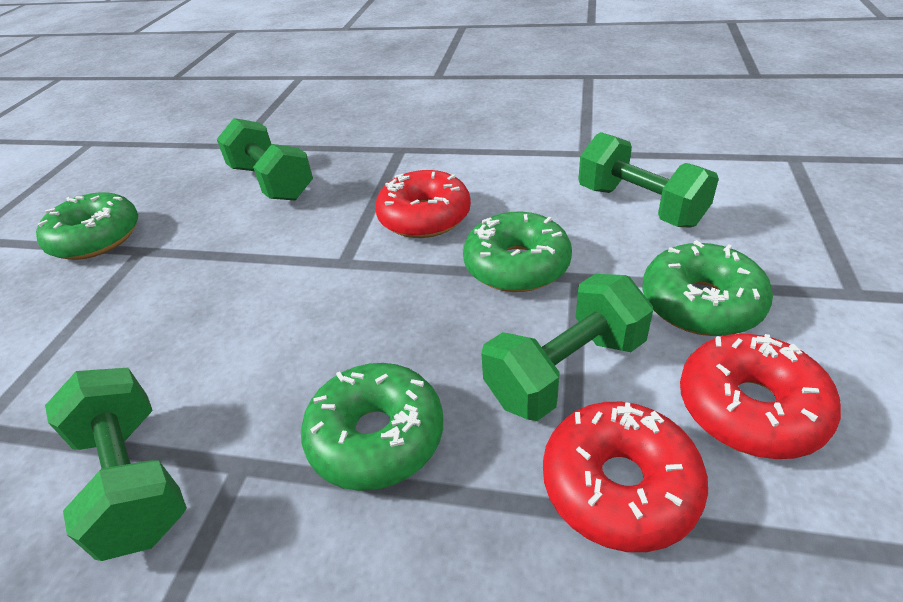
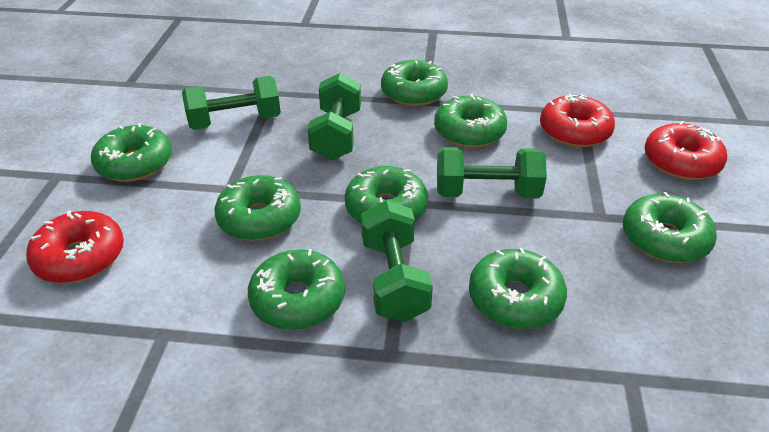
green donut: [36,192,138,260] [301,363,443,491] [463,212,572,292] [643,240,773,336] = 4 -> [91,123,172,182] [215,175,301,241] [248,249,345,330] [345,166,428,223] [381,60,448,106] [434,94,507,148] [469,248,567,329] [623,192,717,263] = 8

